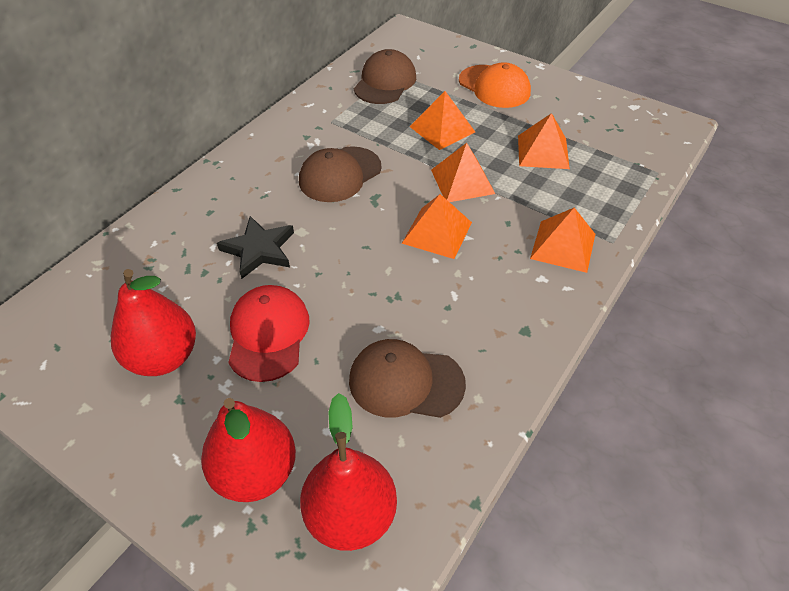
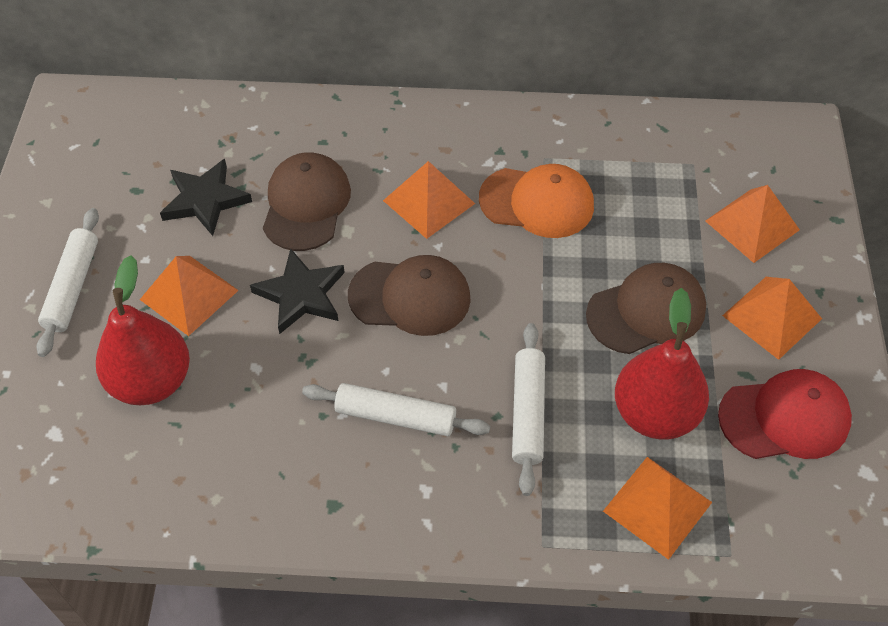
black star: [217,216,294,279] = 1 -> [160,159,252,236] [250,248,345,334] = 2
red pear: [111,269,196,376] [201,398,296,502] [300,393,397,551] = 3 -> [96,255,190,405] [615,288,709,440] = 2
white rolling pin: none = 0 -> [36,208,99,357] [302,383,490,436] [512,323,545,496] = 3

